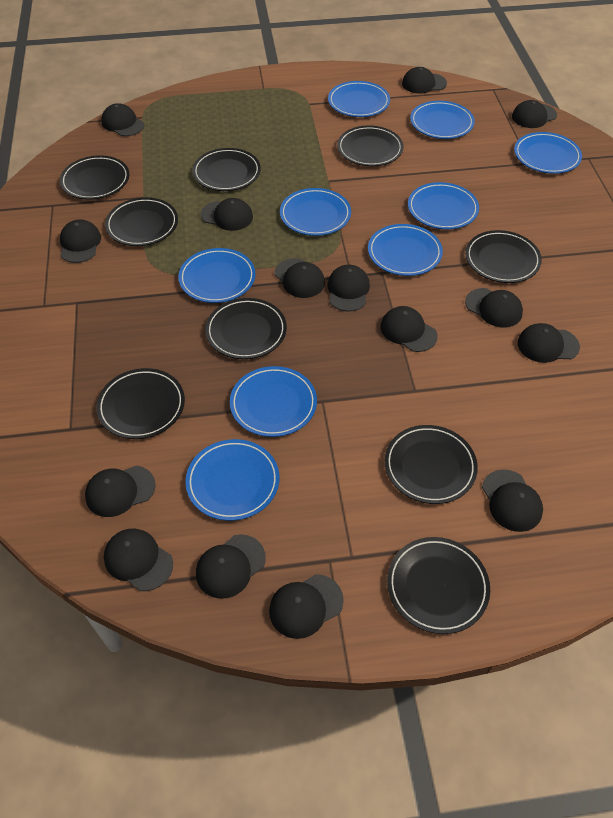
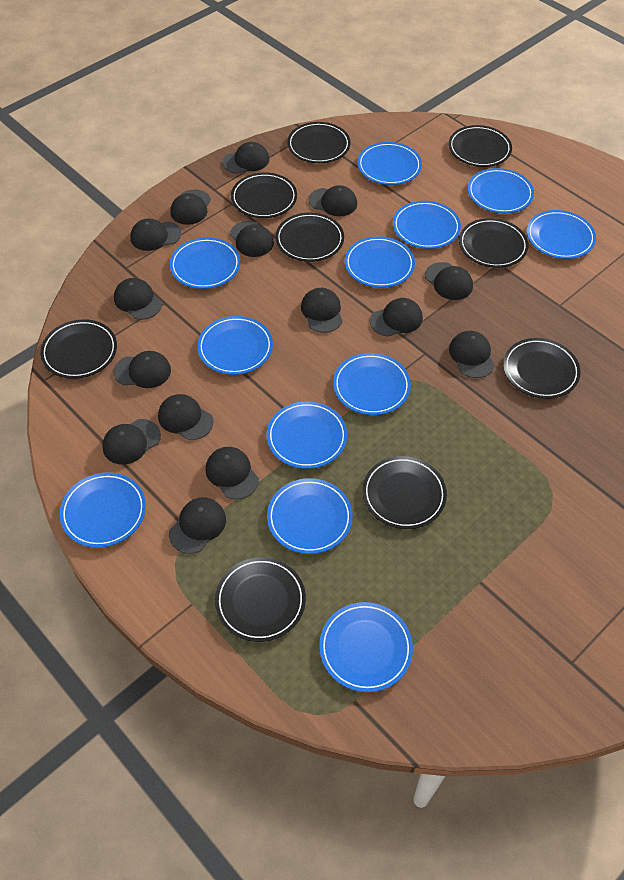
blue plate: [178,248,255,303] [185,439,279,521] [230,366,317,437] [280,188,351,236] [328,81,390,117] [368,224,443,276] [408,182,479,229] [410,101,475,139] [514,132,582,174] = 9 -> [60,472,146,548] [170,237,240,289] [197,316,273,375] [267,401,347,469] [267,478,353,554] [319,602,413,692] [333,353,411,415] [345,236,415,288] [357,142,422,185] [393,201,461,249] [468,168,534,213] [527,210,596,259] = 12

